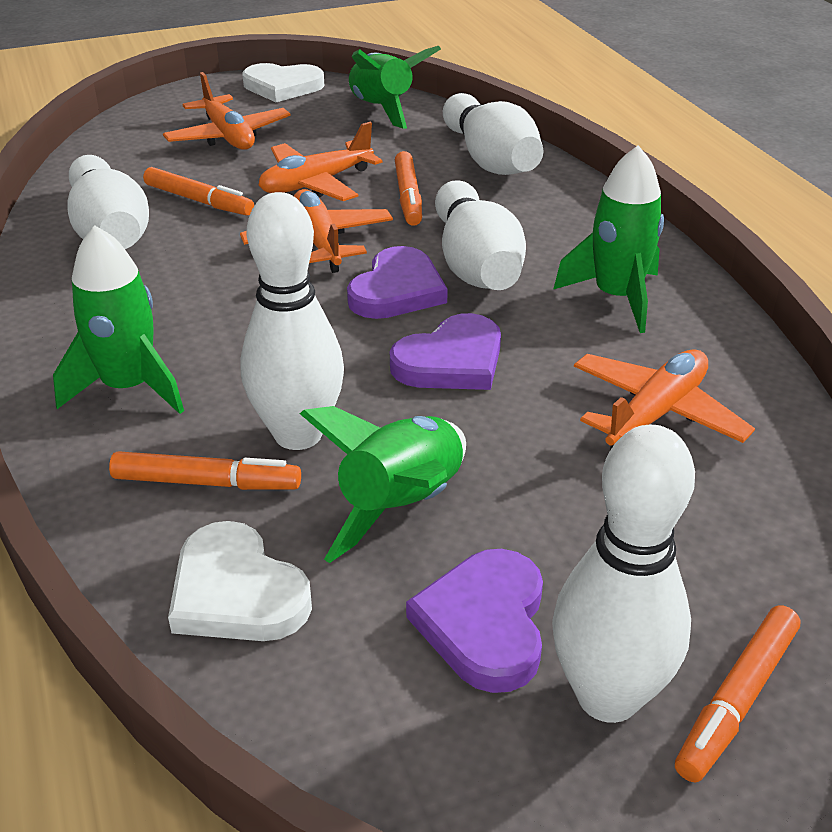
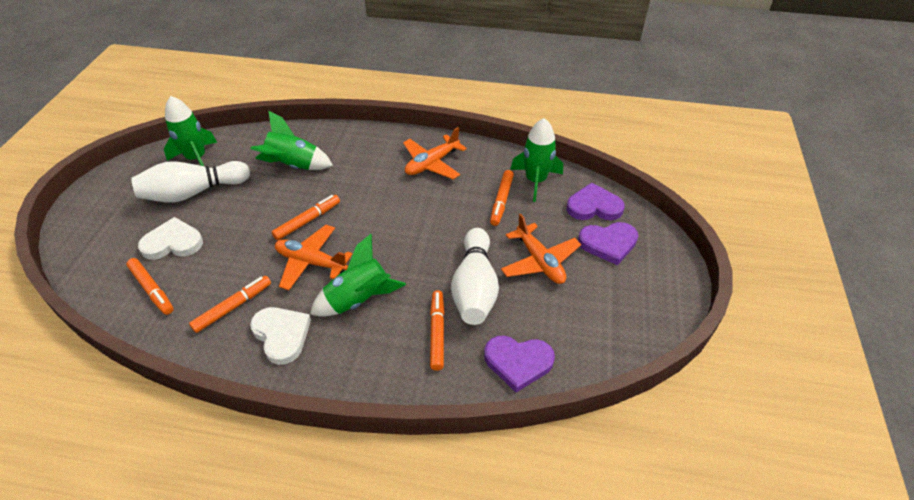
orange marker: [109,451,301,490] [143,167,254,216] [395,151,422,226] [675,605,800,783] = 4 -> [126,258,174,315] [189,276,271,333] [272,195,340,240] [430,290,445,371] [490,170,514,226] = 5
orange plane: [163,72,291,150] [240,189,393,273] [259,122,382,201] [574,349,755,450] = 4 -> [275,225,352,290] [403,127,467,179] [501,213,581,284] = 3
white bowling pin: [67,155,149,249] [240,192,344,450] [435,180,526,290] [443,93,543,175] [552,425,695,723] = 5 -> [131,161,250,203] [451,228,499,325] = 2

